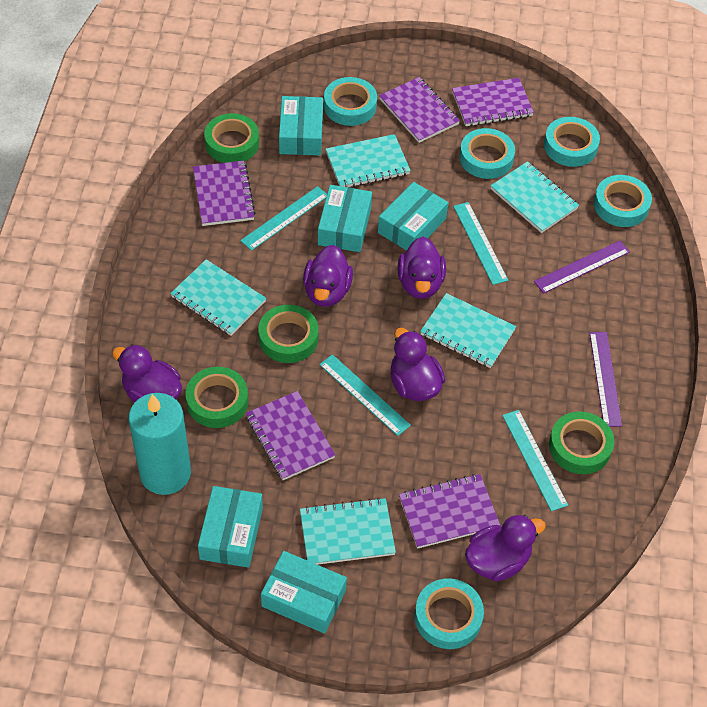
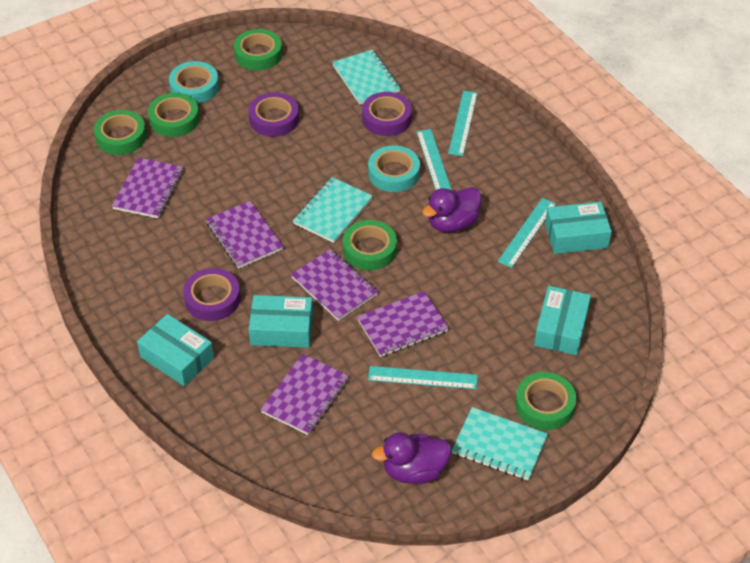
green tape: [186,367,248,428] [204,113,259,163] [258,305,319,363] [549,412,614,474] = 4 -> [94,110,146,155] [148,93,199,137] [234,29,282,70] [343,220,397,270] [515,372,576,430] = 5
purple duck: [112,344,182,403] [303,245,353,307] [390,328,445,401] [397,237,446,299] [465,515,546,582] = 5 -> [372,432,452,484] [422,187,481,232] = 2
purple ruler: [534,241,630,294] [590,332,622,427] = 2 -> none = 0
purple tape: none = 0 -> [183,268,240,321] [248,92,299,137] [362,92,412,136] = 3
turquoise box: [198,486,263,568] [261,551,347,634] [279,96,323,156] [318,185,372,252] [378,182,448,251] = 5 -> [137,314,214,386] [249,295,313,348] [534,286,591,355] [545,202,612,254] = 4
turquoise candle: [129,393,191,495] = 1 -> none = 0
turquoise notebook: [170,259,266,336] [300,497,396,565] [326,134,411,187] [420,293,516,368] [491,161,579,233] = 5 -> [293,177,373,243] [332,49,401,105] [452,407,548,481] = 3
turquoise tape: [324,77,377,126] [415,578,484,649] [459,128,515,179] [544,117,600,167] [594,175,652,227] = 5 -> [169,61,219,104] [368,145,420,192] = 2

